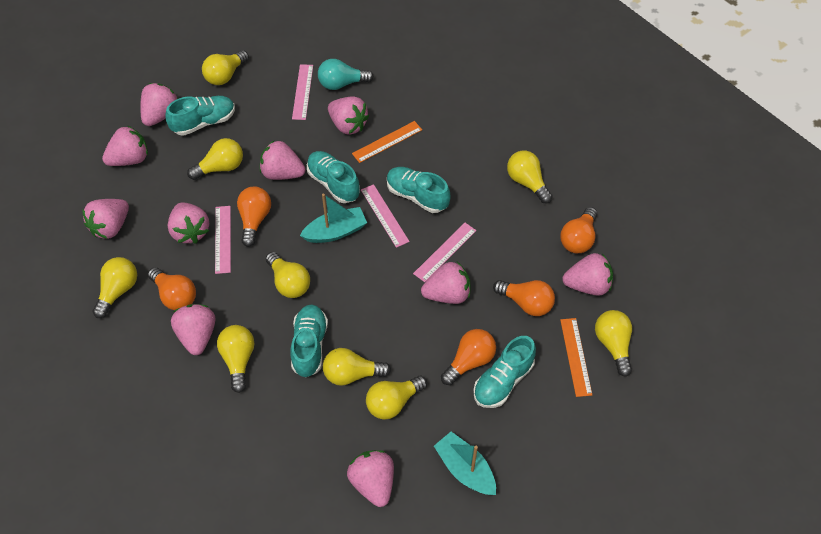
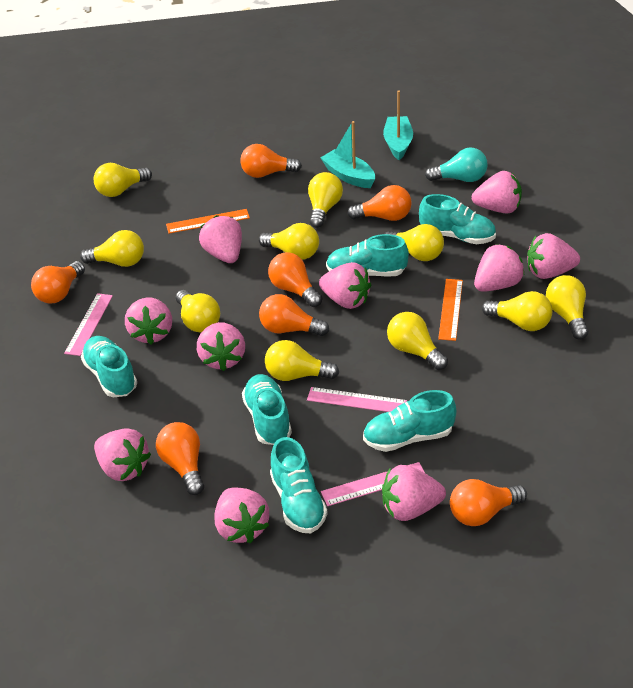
orange light bulb: [148,267,196,310] [237,187,271,247] [441,329,496,385] [493,280,555,316] [560,207,597,253] = 5 -> [31,261,85,304] [156,422,204,495] [240,144,302,178] [259,294,329,336] [268,252,322,307] [347,185,412,221] [450,479,527,526] = 7
pink ruler: [215,206,231,274] [292,64,313,120] [361,184,410,248] [413,223,476,282] = 4 -> [64,293,113,356] [307,387,407,412] [321,462,425,506] = 3
turquoise shoe: [165,96,235,136] [290,304,328,378] [307,151,360,203] [387,167,451,213] [473,336,536,408] = 5 -> [81,336,137,397] [242,374,292,445] [270,437,328,533] [326,234,409,277] [363,390,456,452] [419,194,496,244] = 6
yellow light bulb: [92,257,137,318] [187,138,243,180] [202,50,249,85] [217,325,254,393] [266,252,310,298] [323,348,391,386] [366,376,427,420] [507,151,553,203] [595,310,632,377] = 9 -> [80,230,144,267] [94,163,152,197] [176,290,220,333] [259,223,319,260] [265,340,339,381] [308,172,343,228] [385,224,444,261] [387,312,448,370] [482,291,552,331] [546,275,588,340] = 10

